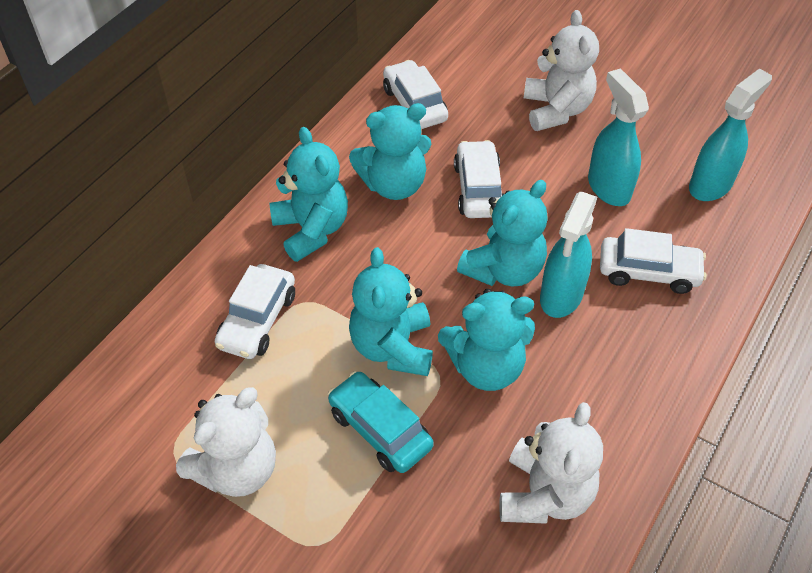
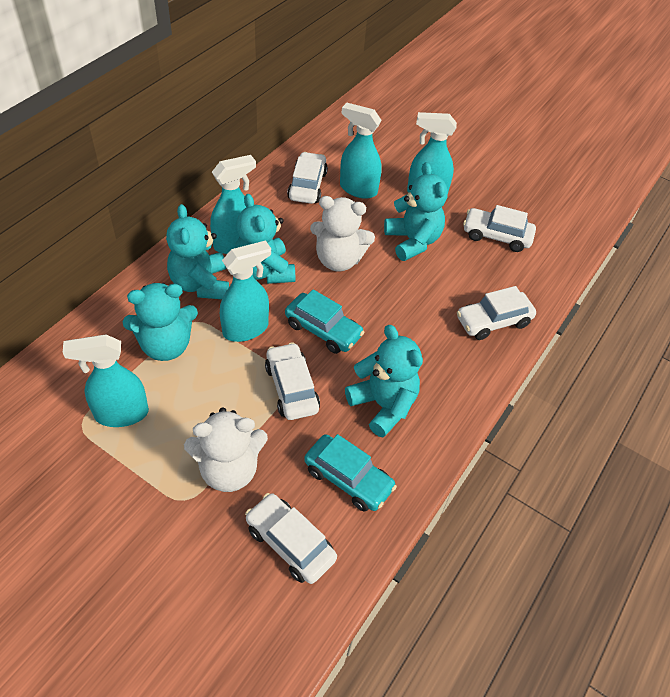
turquoise car: [328,371,434,473] = 1 -> [285,289,364,354] [304,434,397,512] = 2
turquoise spray bottle: [540,192,597,318] [588,69,649,206] [689,68,772,201] = 3 -> [63,334,149,427] [210,155,256,254] [220,240,271,342] [340,103,382,199] [407,112,457,195] = 5
white car: [215,264,295,359] [383,60,448,129] [454,140,504,218] [600,228,707,294] = 4 -> [245,493,337,584] [265,342,320,420] [287,152,328,204] [457,286,536,340] [463,205,536,252] = 5
white teddy bear: [176,387,276,497] [499,402,603,524] [524,10,599,131] = 3 -> [184,407,268,492] [310,196,375,272] = 2

